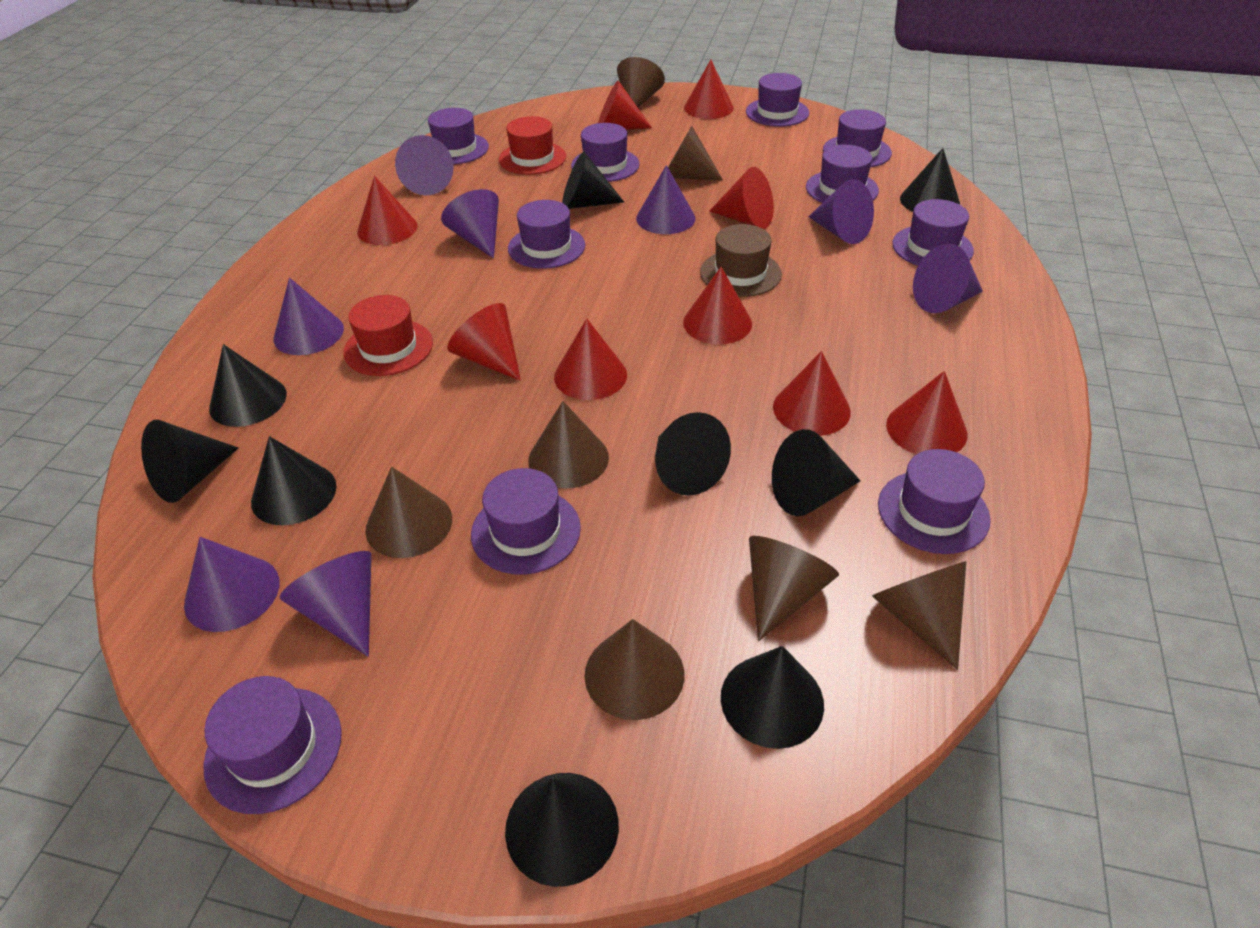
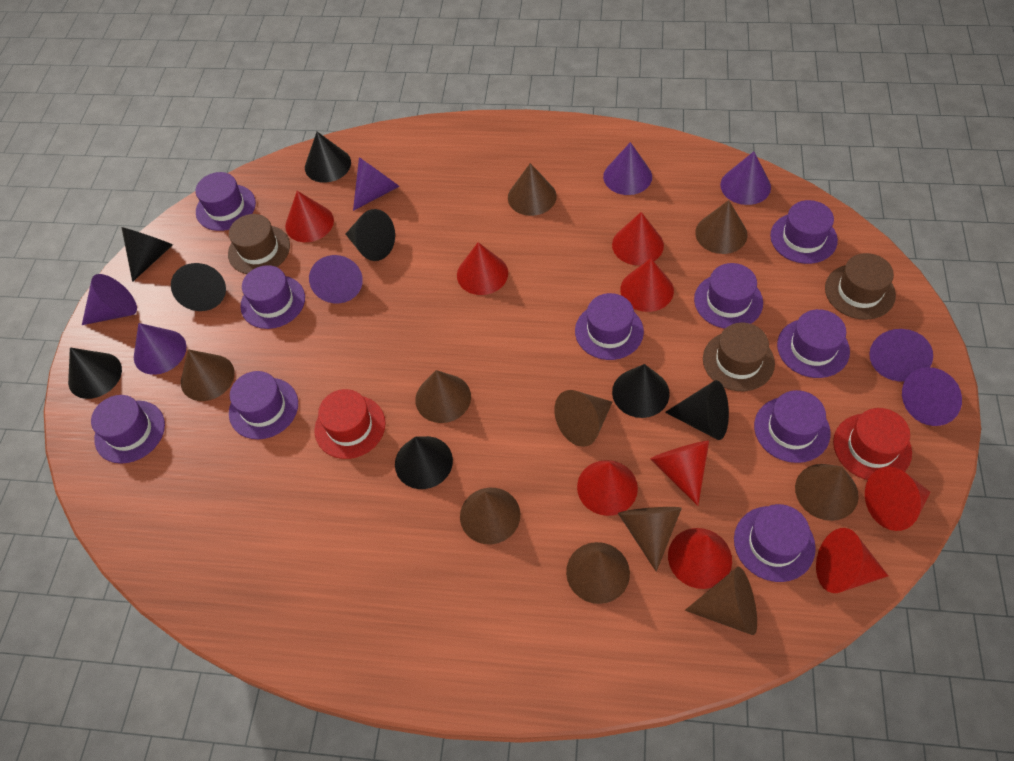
black cone: [141,420,238,503] [209,344,287,427] [251,436,337,525] [505,773,619,887] [562,152,624,209] [655,412,731,496] [721,646,824,749] [772,429,861,516] [900,148,960,212] = 9 -> [68,347,122,399] [121,227,173,282] [171,263,226,311] [305,132,351,183] [346,209,395,261] [395,436,453,489] [612,364,670,418] [665,380,729,440] = 8
brown cone: [365,467,452,558] [528,401,609,489] [584,619,684,720] [617,57,665,107] [668,126,723,181] [749,536,839,641] [872,561,967,670] = 7 -> [181,349,235,401] [415,370,471,423] [460,488,520,544] [508,163,557,216] [554,390,612,447] [566,542,630,604] [618,507,682,572] [685,567,757,635] [695,200,747,254] [795,464,859,521] = 10
brown hat: [700,224,782,297] = 1 -> [228,214,290,274] [703,323,775,391] [825,253,896,320] = 3

